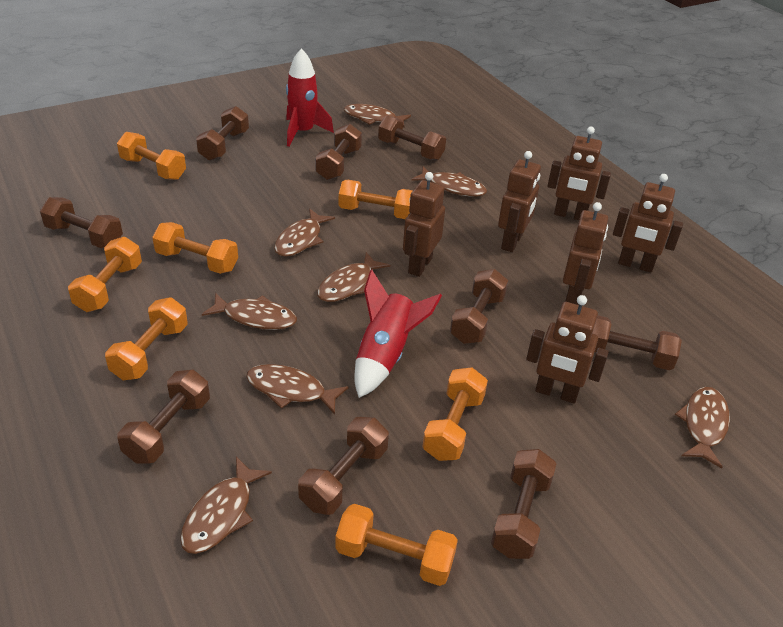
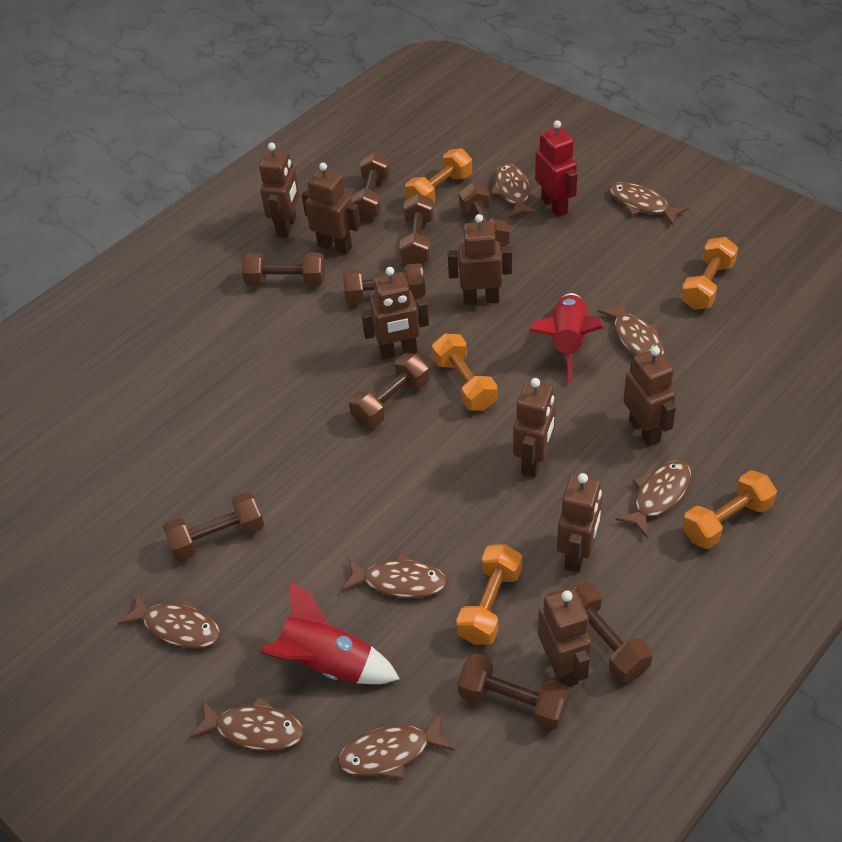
brown robot: [403,172,445,277] [498,151,541,252] [526,295,609,404] [547,126,611,220] [563,202,608,305] [613,174,683,273] = 6 -> [259,143,299,238] [302,163,361,255] [361,267,429,359] [447,214,512,305] [513,378,556,478] [538,588,592,687] [557,473,602,573] [623,346,676,447] = 8
orange dumbbell: [68,237,142,312] [105,297,188,380] [117,132,186,180] [152,222,238,274] [335,504,458,586] [339,180,413,219] [422,367,488,461] = 7 -> [405,148,472,203] [432,333,497,411] [456,544,522,645] [681,237,738,310] [682,470,777,549] = 5
red robot: none = 0 -> [535,120,577,217] = 1

